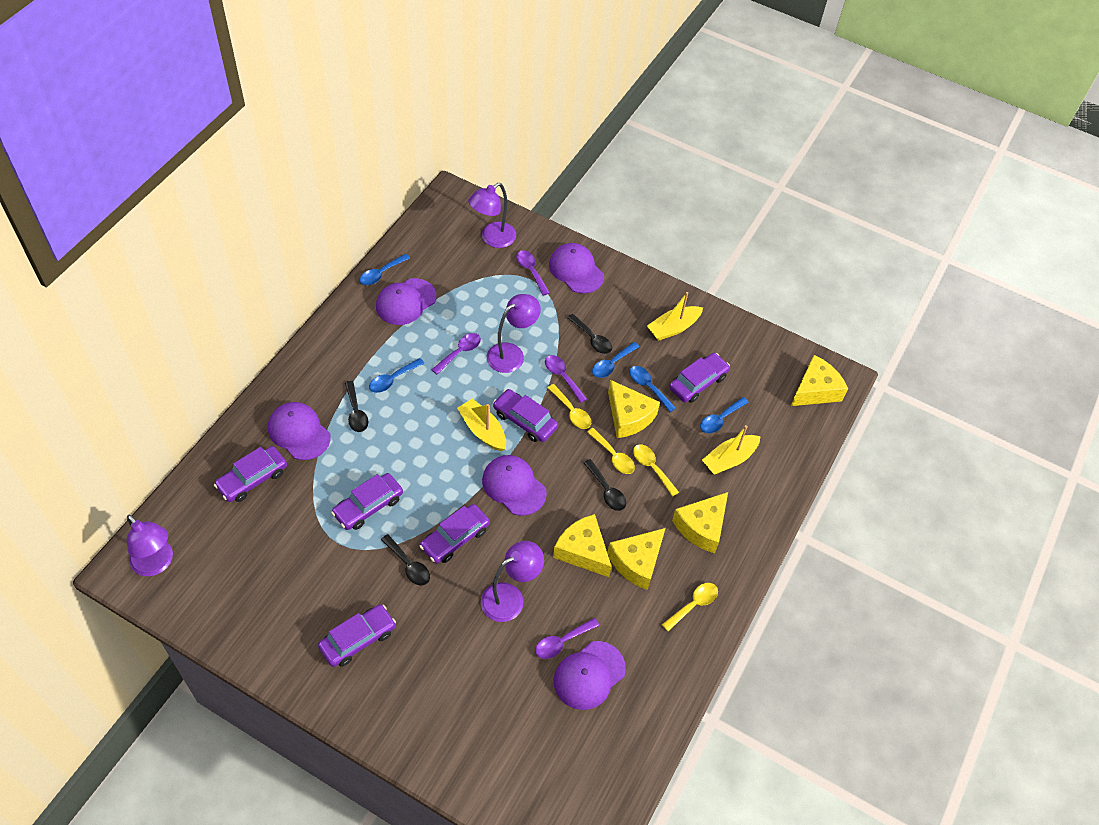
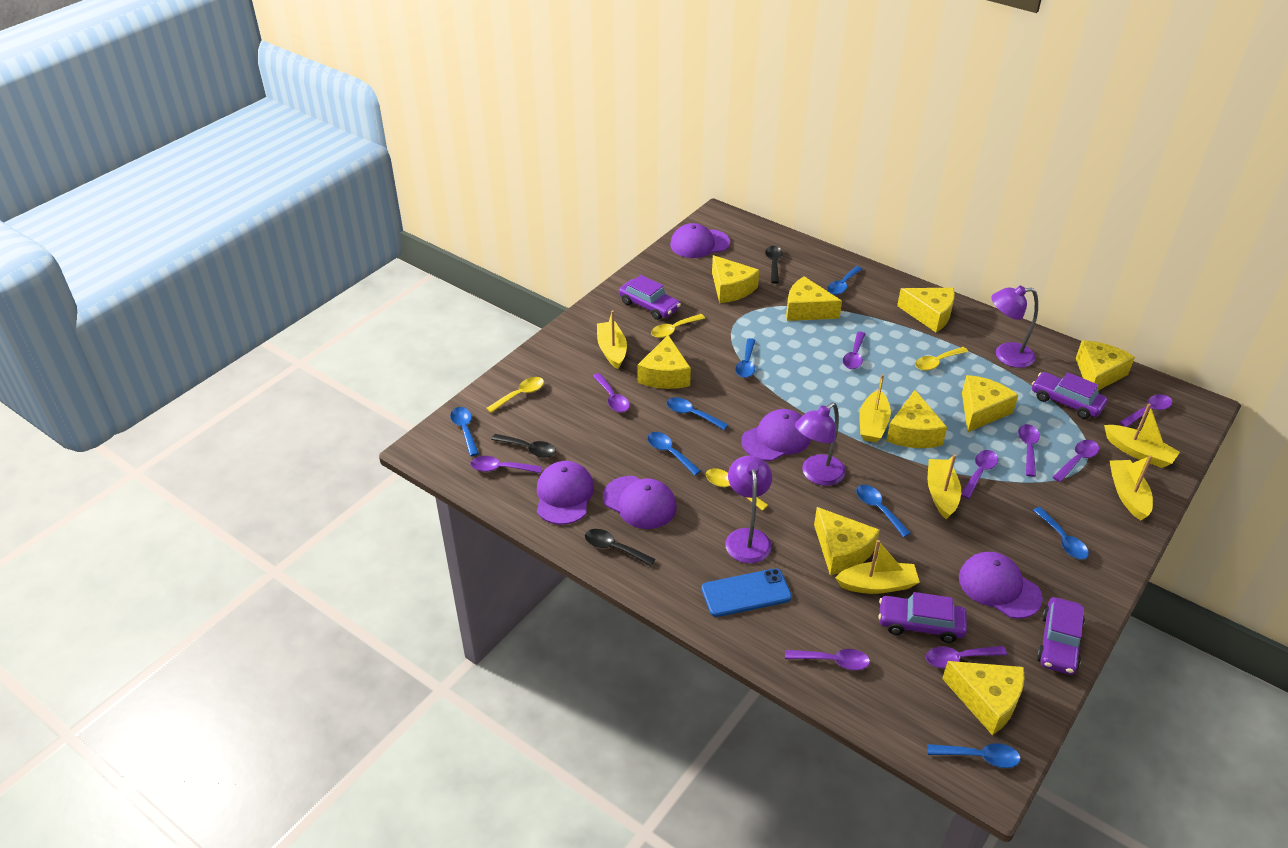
black spoon: [345,381,368,432] [381,534,430,585] [567,314,612,354] [584,459,626,511] = 4 -> [491,434,556,458] [585,529,656,566] [765,246,783,283] = 3
blue phone: none = 0 -> [702,568,792,617] = 1
blue spoon: [360,254,410,285] [369,358,425,393] [592,342,639,378] [629,366,676,412] [700,397,749,433] = 5 -> [450,407,479,456] [647,432,701,476] [667,397,728,430] [735,338,756,378] [827,266,862,295] [856,485,911,537] [928,743,1021,768] [1033,507,1089,560] = 8
purple car: [214,446,287,502] [318,604,396,667] [331,473,403,530] [419,504,490,564] [493,389,558,442] [669,353,730,403] = 6 -> [619,275,681,320] [878,592,967,643] [1032,372,1108,419] [1037,597,1085,675] = 4
purple lamp: [127,514,173,576] [468,183,516,248] [481,541,544,622] [487,294,541,373] = 4 -> [725,455,772,563] [795,403,846,486] [991,286,1038,368] = 3
purple spoon: [431,333,481,374] [516,250,550,296] [535,618,599,659] [545,355,587,403] = 4 -> [470,456,542,473] [593,373,630,412] [785,649,870,670] [843,331,865,369] [926,646,1007,668] [961,450,998,499] [1018,424,1040,477] [1053,440,1099,482] [1120,394,1172,427] = 9
yellow boat: [457,399,506,451] [647,292,703,341] [702,425,761,475] = 3 -> [597,310,627,369] [835,540,920,594] [859,374,891,443] [928,454,961,519] [1104,404,1180,468] [1110,455,1153,520] = 6
yellow cheese: [553,514,612,577] [607,528,665,590] [608,380,660,438] [672,492,728,553] [791,355,848,406] = 5 -> [638,335,691,389] [712,255,759,303] [786,276,842,321] [814,507,880,575] [886,390,947,448] [897,288,955,332] [942,661,1025,735] [962,375,1018,432] [1076,340,1135,391] = 9

